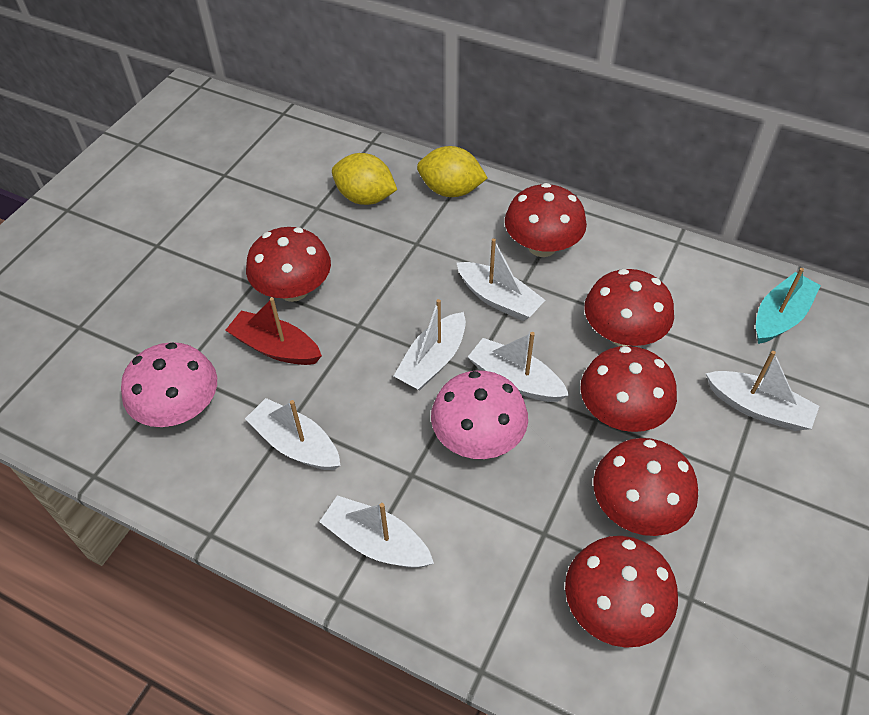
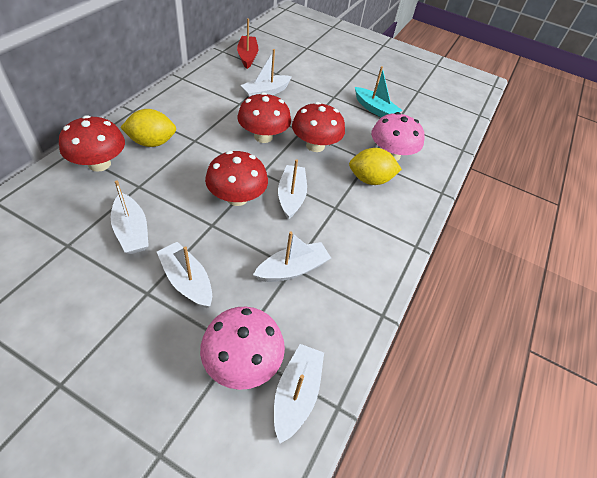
red mushroom: [246,227,331,302] [505,183,587,257] [565,536,678,648] [580,346,677,432] [584,269,674,346] [593,438,698,536] = 6 -> [59,115,125,172] [205,151,268,206] [237,92,291,143] [292,102,345,152] = 4

